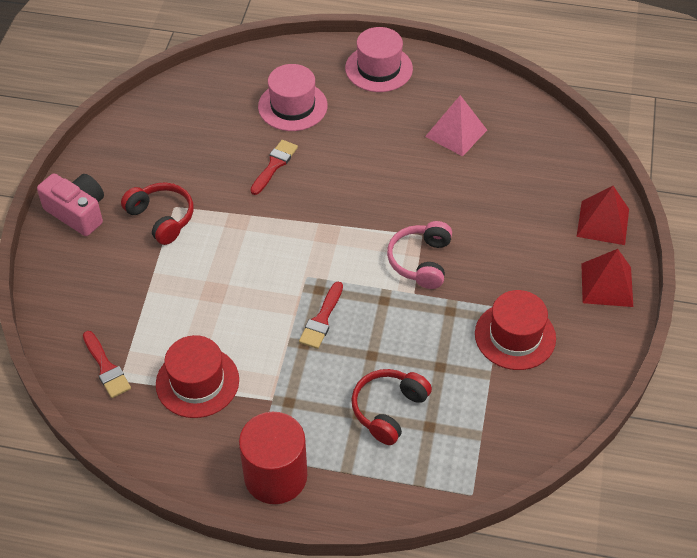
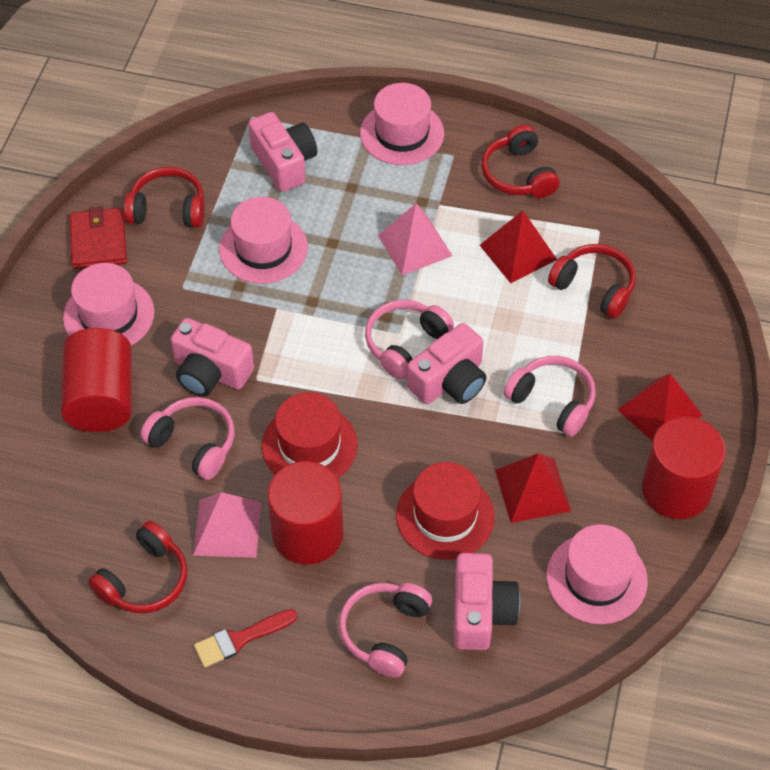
pink camera: [37,174,104,236] = 1 -> [171,318,254,397] [248,112,317,192] [407,323,486,404] [454,553,520,650] = 4
pink hat: [258,64,328,131] [345,27,413,92] = 2 -> [63,263,155,346] [219,197,308,284] [360,83,444,165] [547,524,648,624] = 4
pink headphones: [387,221,452,289] = 1 -> [141,397,234,480] [339,583,432,678] [365,300,454,380] [503,356,596,437] = 4
pink pyramid: [425,95,487,156] = 1 -> [193,492,261,558] [378,204,452,275] = 2
red brush: [83,331,131,398] [250,140,298,195] [299,282,343,349] = 3 -> [194,609,297,668] = 1
red cylinder: [239,412,307,504] = 1 -> [61,328,132,432] [268,461,343,565] [642,417,726,519] = 3
red headphones: [121,183,194,245] [351,369,432,445] = 2 -> [88,521,187,613] [124,167,205,228] [481,125,560,198] [548,244,636,319] = 4
red pyramid: [577,186,629,245] [581,249,633,307] = 2 -> [480,211,557,283] [495,453,571,523] [618,374,702,441] = 3
red wallet: none = 0 -> [70,206,127,269] = 1

